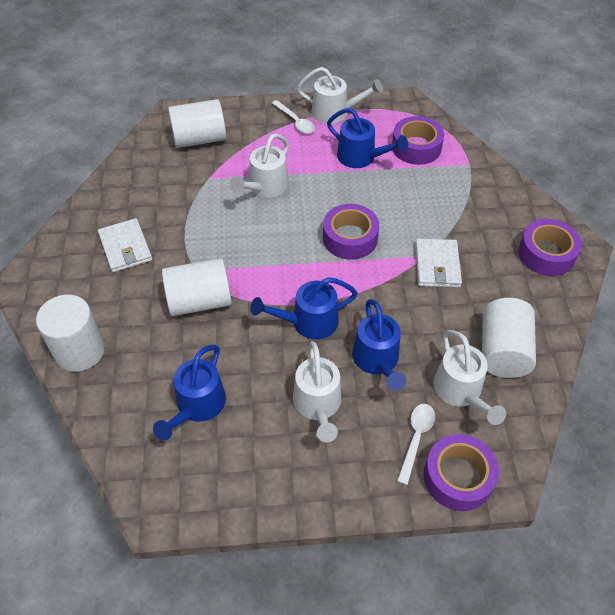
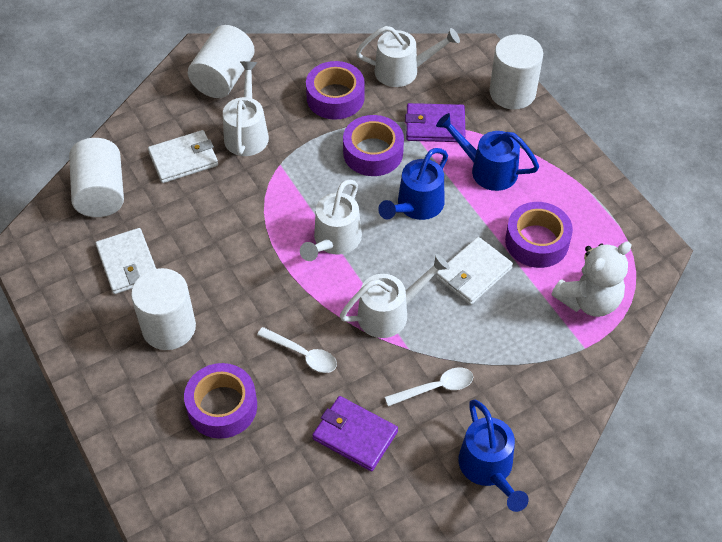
blue watering can: [153,345,226,440] [250,277,358,340] [327,108,408,168] [352,299,406,391] = 4 -> [378,148,448,220] [436,113,539,191] [459,400,529,512] = 3
purple wallet: none = 0 -> [312,396,398,471] [405,103,466,142] = 2
white teddy bear: none = 0 -> [551,242,632,317] = 1
white wallet: [98,218,152,273] [415,239,462,287] = 2 -> [95,228,156,294] [148,130,218,183] [436,237,513,305] = 3

